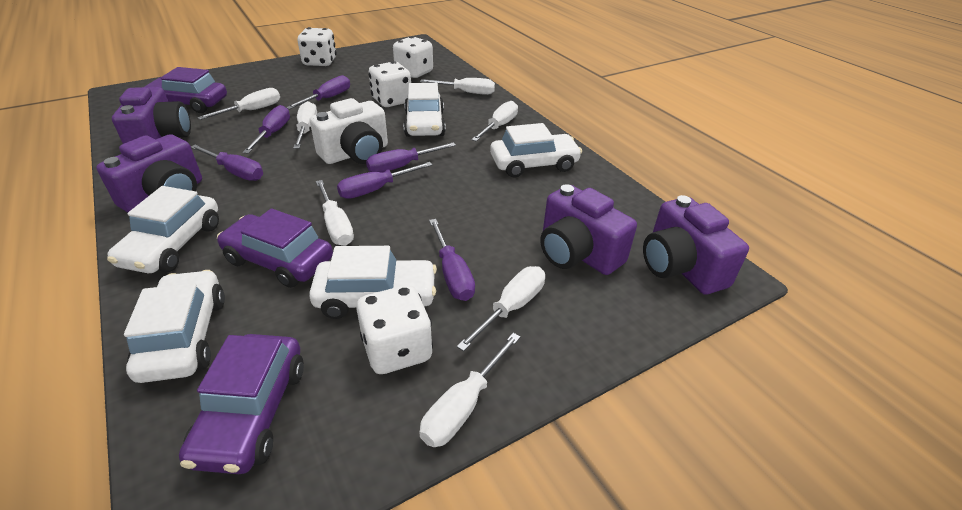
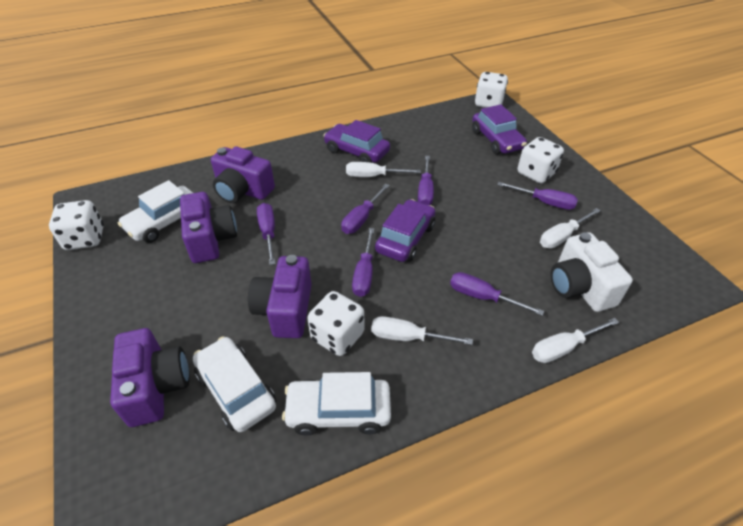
white car: [107,186,219,273] [124,270,225,383] [309,246,437,319] [404,83,446,137] [490,123,582,177] = 5 -> [118,180,193,243] [193,336,276,432] [282,372,391,436] = 3
white screwdriver: [197,88,280,120] [293,101,317,149] [316,180,354,246] [419,333,521,447] [420,78,495,95] [457,266,545,351] [471,101,518,141] = 7 -> [346,162,421,177] [371,316,473,345] [532,318,619,363] [540,208,601,249] = 4

